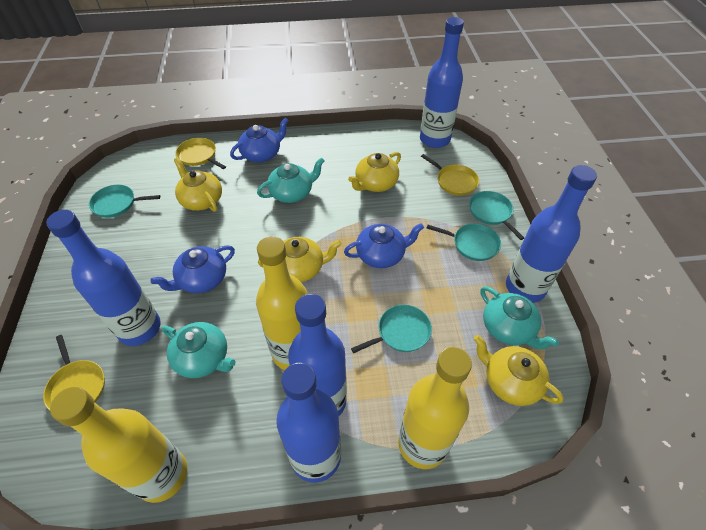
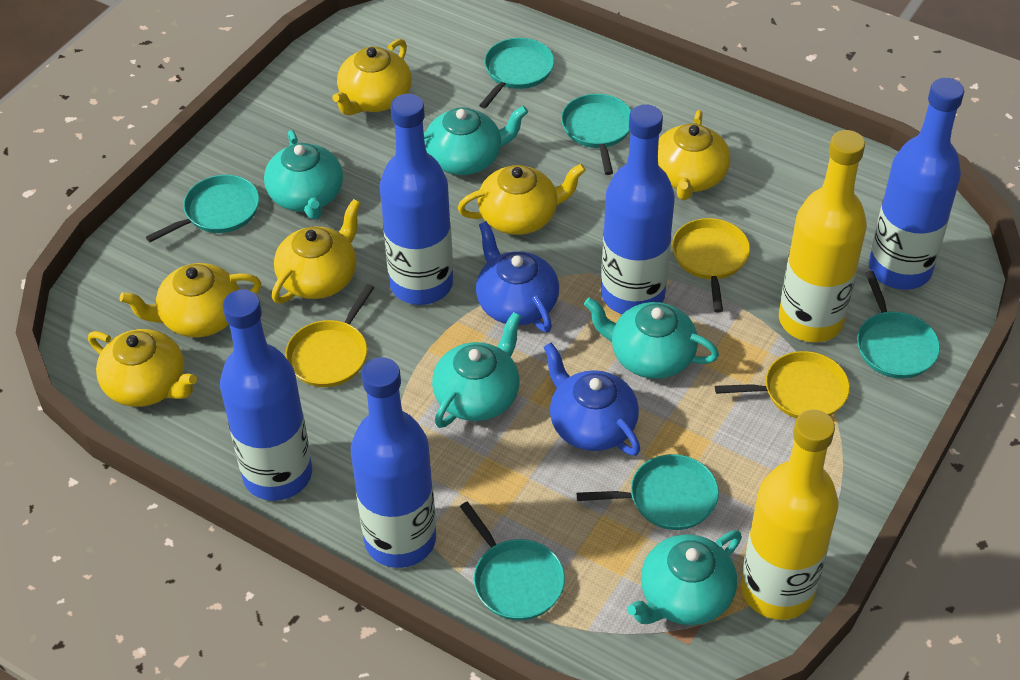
blue teapot: [150,245,235,293] [230,117,289,162] [344,223,424,268] = 3 -> [476,221,559,332] [544,342,640,456] = 2
turquoise pan: [89,185,160,218] [351,305,432,353] [427,224,501,261] [469,191,524,240] = 4 -> [146,175,259,242] [460,502,565,620] [479,38,554,109] [561,94,631,175] [577,454,719,530] [857,271,940,379] = 6
turquoise teapot: [162,322,236,378] [257,157,325,203] [481,286,559,350] = 3 -> [264,130,343,220] [424,106,528,175] [432,312,521,428] [584,297,719,379] [627,530,742,625] = 5
yellow bottle: [50,387,187,503] [256,236,308,370] [398,347,472,469] = 3 -> [741,410,838,620] [779,130,867,342] = 2
yellow teapot: [174,158,222,212] [258,237,342,282] [348,152,401,192] [474,335,564,406] = 4 -> [88,329,197,407] [120,263,261,337] [272,199,361,303] [332,39,412,116] [458,164,586,235] [658,110,730,200] = 6

